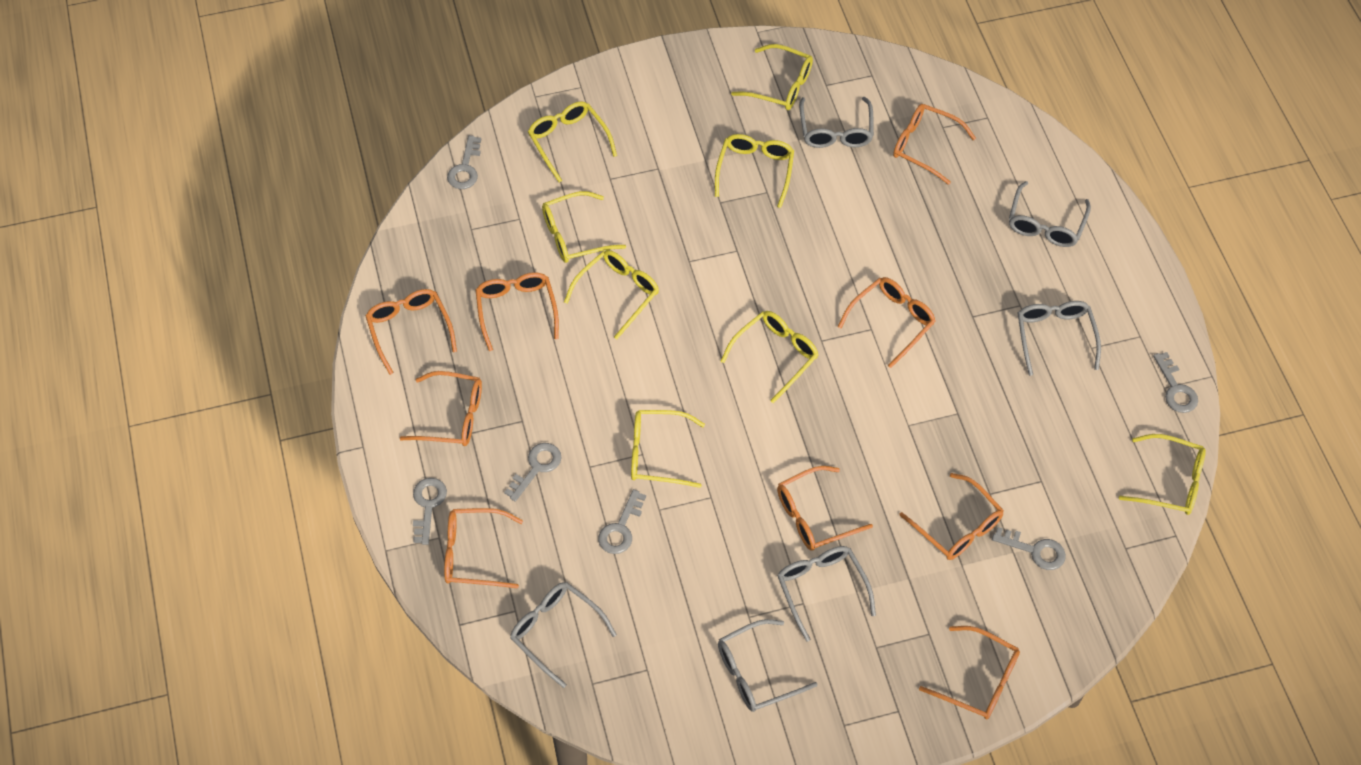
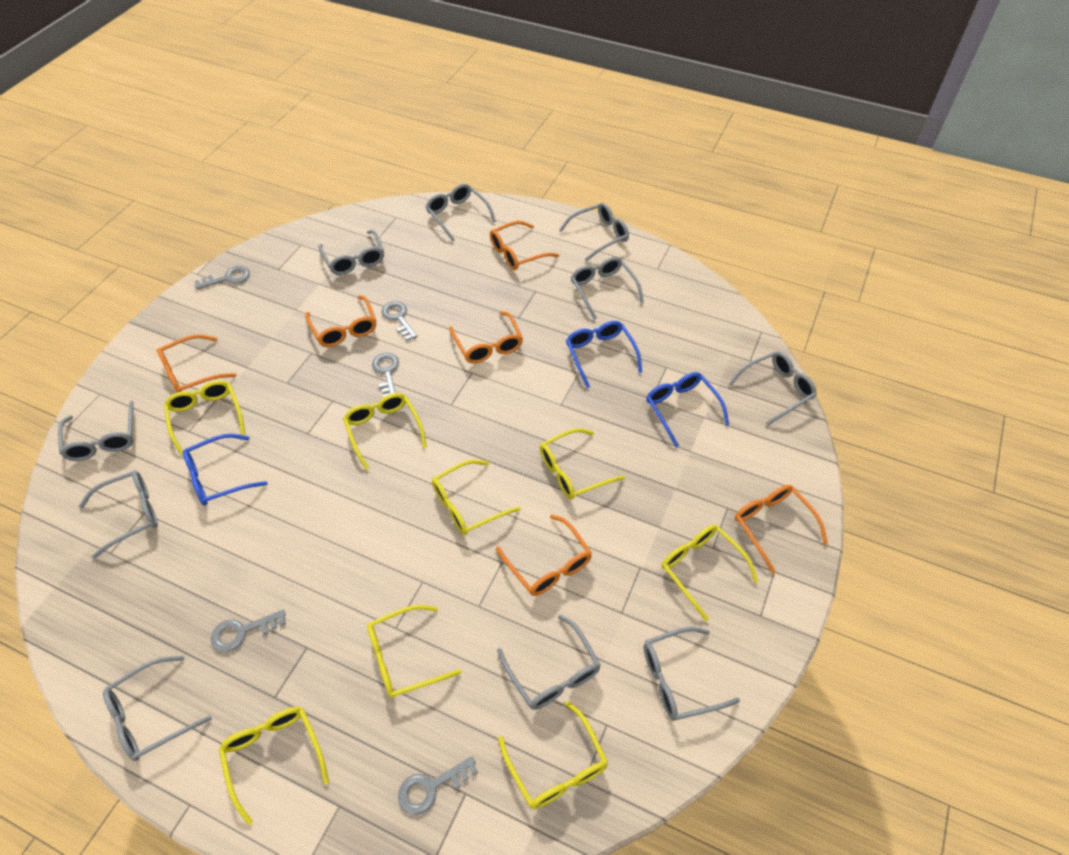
blue glasses: none = 0 -> [183,434,268,506] [566,321,642,388] [646,372,729,447] = 3
grey glasses: [510,582,617,688] [718,619,818,712] [777,546,876,642] [799,97,874,148] [1009,181,1091,247] [1018,301,1101,376] = 6 -> [58,401,134,461] [79,470,158,559] [103,656,212,761] [318,230,384,275] [426,184,496,242] [497,614,601,710] [559,203,629,261] [571,257,644,320] [644,627,740,721] [729,351,817,425] = 10
grey key: [413,478,447,545] [447,135,481,189] [504,443,561,502] [598,489,646,554] [992,527,1066,570] [1153,352,1198,413] = 6 -> [195,266,250,290] [211,610,286,652] [372,353,399,397] [381,301,418,341] [398,756,478,815] = 5
orange glasses: [366,289,457,375] [400,371,482,446] [444,508,523,589] [475,272,559,351] [777,466,873,550] [838,277,936,368] [893,104,976,185] [899,473,1004,560] [919,626,1020,719] = 9 -> [157,334,237,392] [305,295,376,347] [449,311,523,363] [490,221,559,270] [496,514,592,596] [735,485,828,574] = 6

